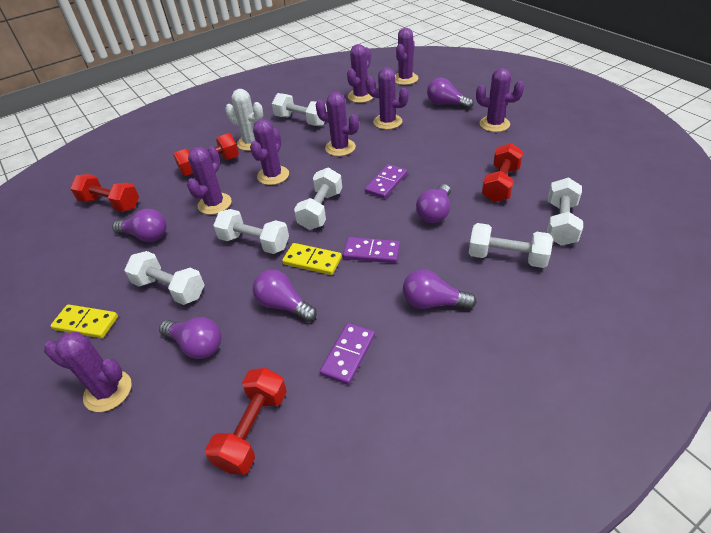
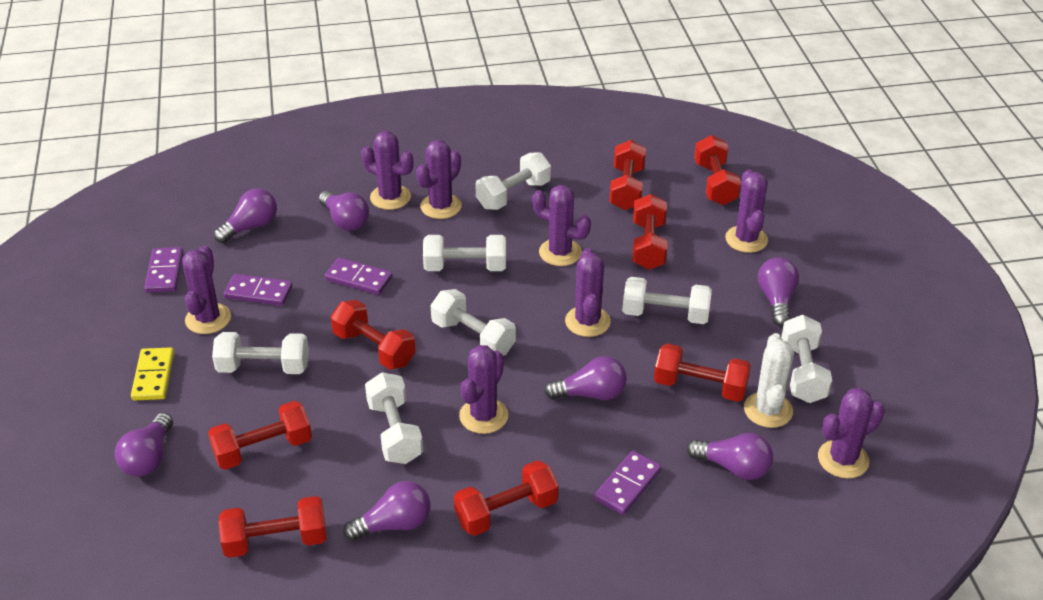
purple domino: [320,323,375,385] [343,237,400,263] [365,164,407,199] = 3 -> [144,247,183,293] [224,274,293,306] [325,257,392,295] [594,451,661,515] = 4
purple light bulb: [112,209,167,242] [159,317,222,359] [253,270,317,322] [403,269,477,309] [416,184,451,223] [427,78,473,109] = 6 -> [115,413,173,477] [214,188,277,243] [319,191,369,231] [343,481,430,541] [544,356,627,400] [687,433,773,480] [758,257,799,326] = 7
red dumbbell: [70,174,139,212] [173,133,239,176] [205,368,287,475] [482,143,523,202] = 4 -> [208,401,312,470] [218,496,326,558] [330,300,416,370] [454,460,559,536] [609,140,646,210] [632,194,667,270] [654,343,751,402] [694,135,741,205] = 8
white dumbbell: [124,251,204,305] [213,209,289,254] [272,93,327,126] [294,168,342,230] [469,223,553,268] [547,177,583,246] = 6 -> [212,332,309,374] [365,372,423,464] [423,235,506,271] [431,289,516,356] [475,152,551,210] [622,277,712,324] [781,315,832,403] = 7
yellow domino: [50,304,118,338] [282,243,342,275] = 2 -> [131,347,174,401] = 1

